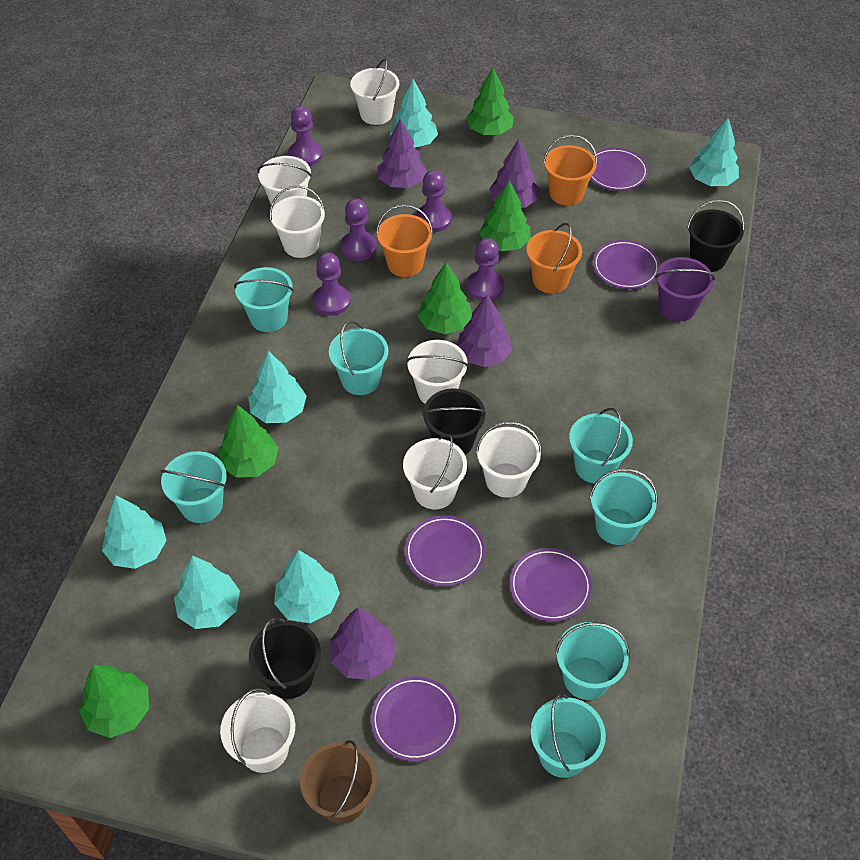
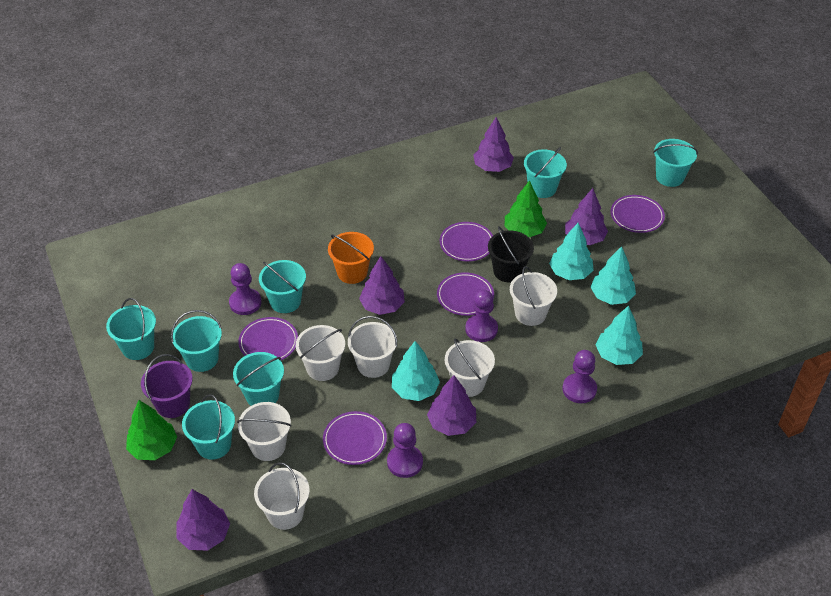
black bucket: [249,618,321,699] [422,388,486,455] [687,200,745,272] = 3 -> [488,226,534,282] = 1
brown bucket: [300,740,377,824] = 1 -> none = 0
green tree: [79,665,149,738] [218,405,279,478] [418,262,472,334] [466,67,514,135] [479,180,531,251] = 5 -> [126,400,177,460] [505,180,547,237] = 2
orange bucket: [376,204,433,277] [526,223,582,293] [543,134,597,206] = 3 -> [328,232,374,284] = 1
purple pawn: [288,106,323,166] [312,252,351,316] [340,198,377,261] [416,170,452,232] [466,238,504,301] = 5 -> [229,263,261,315] [387,423,423,478] [465,289,498,342] [563,350,597,403] = 4
purple tree: [330,607,397,680] [377,119,427,188] [457,294,513,367] [489,139,539,208] = 4 -> [176,489,230,551] [359,256,405,315] [427,375,476,436] [473,117,514,172] [565,188,608,245] = 5
turquoise tree: [102,495,167,569] [174,556,240,629] [248,351,307,423] [274,550,340,623] [390,79,438,148] [689,117,739,186] = 6 -> [392,341,440,401] [549,223,594,280] [591,246,636,305] [596,305,643,365] = 4
white bucket: [220,688,295,773] [257,156,312,207] [269,186,325,258] [350,59,399,125] [403,434,467,509] [406,340,468,404] [476,421,542,498] = 7 -> [237,402,292,461] [254,462,310,530] [296,325,345,381] [348,316,397,378] [445,339,495,397] [510,266,557,326] = 6

